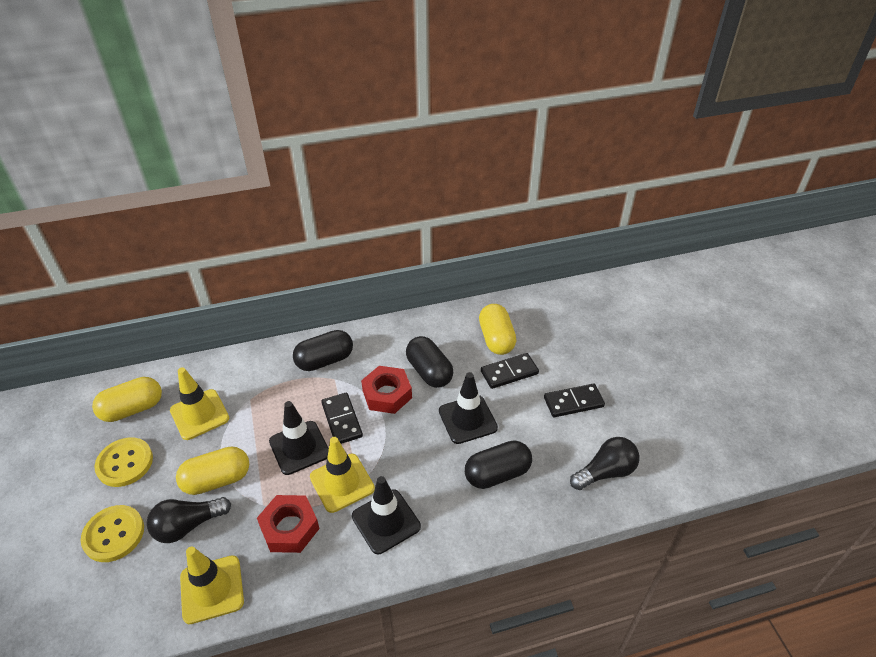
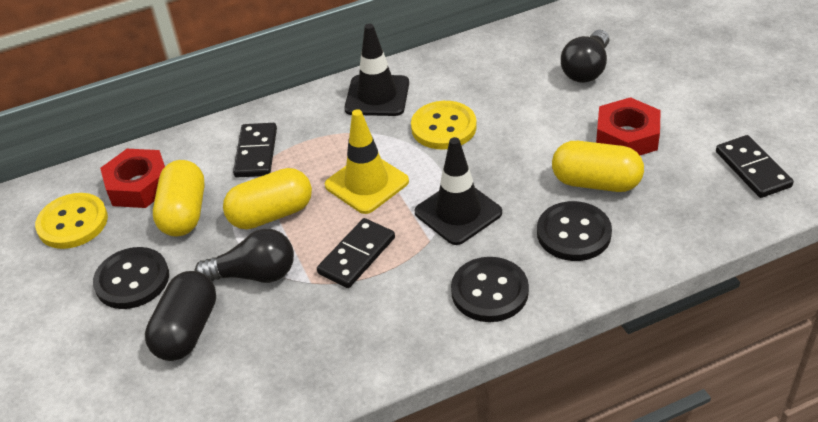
black button: none = 0 -> [93,247,169,309] [451,257,529,322] [537,201,612,261] = 3
black capsule: [293,330,353,371] [406,336,453,388] [465,440,532,489] = 3 -> [145,271,216,361] = 1
black traffic cone: [269,401,329,475] [352,476,421,554] [439,372,498,444] = 3 -> [344,24,409,116] [414,137,502,245] = 2
yellow traffic cone: [170,367,229,440] [180,547,244,624] [310,437,375,513] = 3 -> [325,109,409,214] = 1

